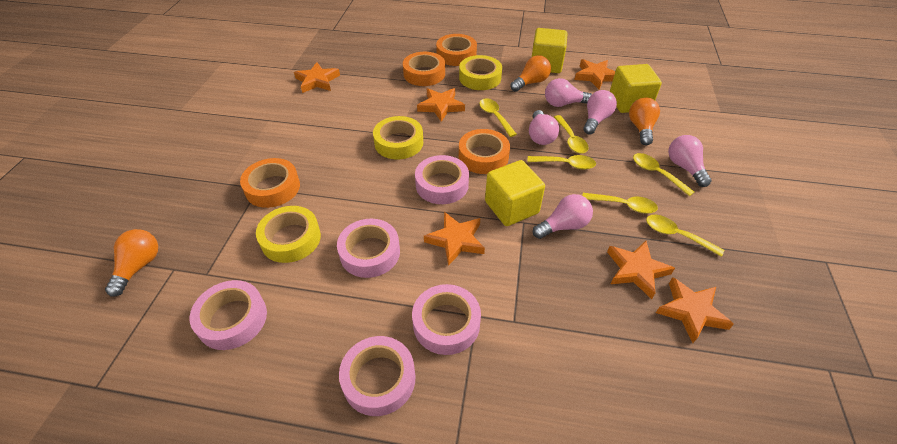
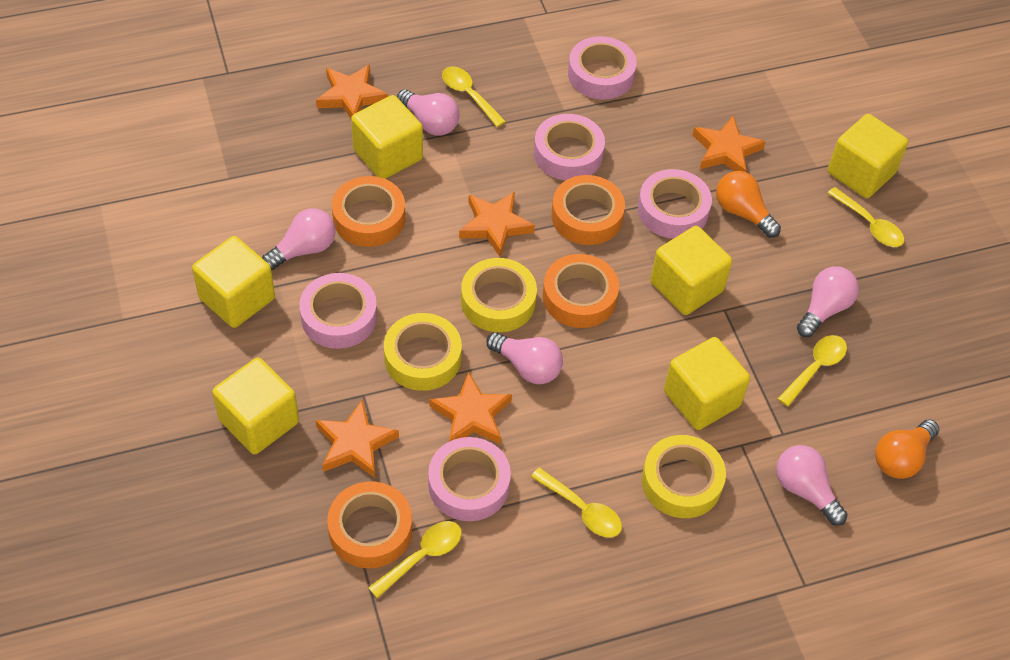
orange light bulb: [105,229,158,297] [510,55,551,92] [629,98,660,145] = 3 -> [716,171,781,238] [875,419,939,479] = 2
orange star: [294,62,340,93] [417,88,465,122] [424,212,485,266] [574,59,615,89] [607,241,675,299] [656,277,734,343] = 6 -> [316,65,388,118] [316,400,399,478] [430,372,512,444] [459,192,535,257] [693,115,766,172] = 5
yellow cube: [485,160,545,226] [532,28,567,73] [610,64,662,113] = 3 -> [192,236,275,328] [212,358,299,454] [351,95,423,179] [650,226,732,315] [664,337,750,430] [828,114,908,198] = 6
yellow spoon: [479,98,517,137] [527,155,596,170] [554,115,589,153] [582,193,658,214] [633,153,694,196] [646,215,724,257] = 6 -> [368,521,462,599] [442,66,506,127] [531,468,622,538] [778,335,847,407] [828,187,904,247] = 5

